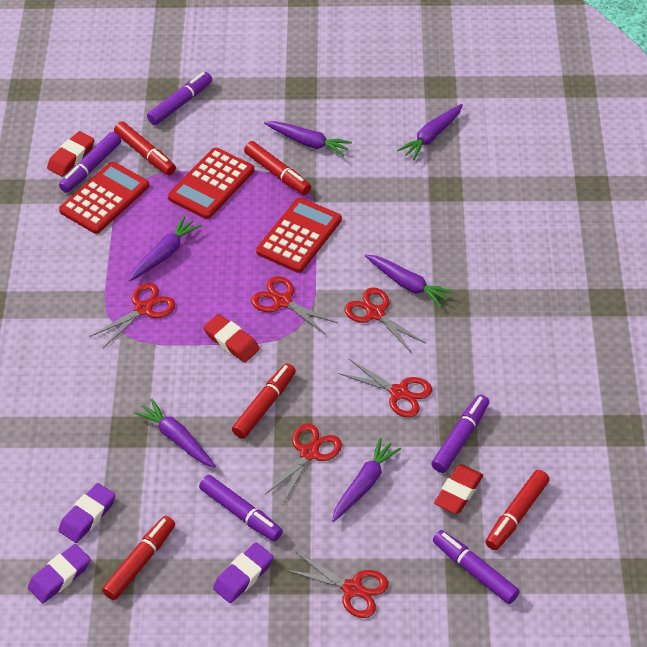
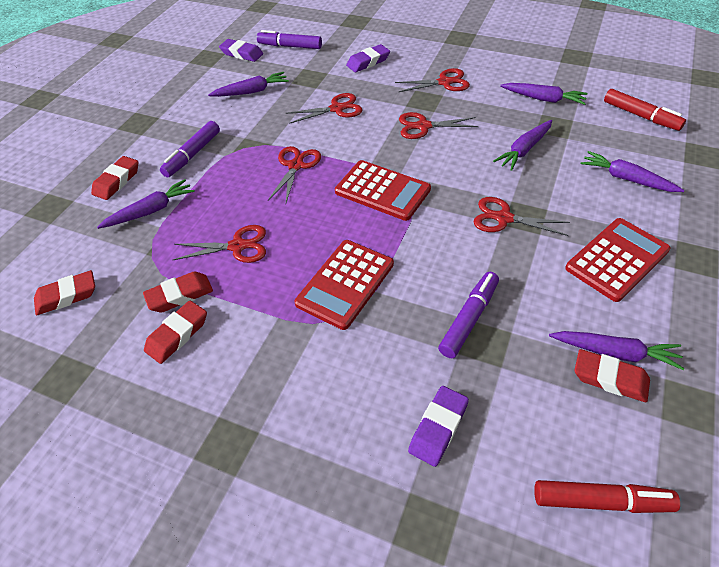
purple marker: [59,132,121,193] [147,72,212,125] [199,475,283,541] [431,395,489,473] [433,530,520,604] = 5 -> [160,121,220,177] [257,30,322,49] [438,272,499,358] = 3
red eraser: [47,131,94,177] [203,314,260,362] [434,464,483,514] = 3 -> [34,270,95,315] [91,156,138,200] [143,271,213,312] [144,300,207,364] [575,349,650,402] = 5
red marker: [102,516,175,600] [114,121,176,175] [232,363,296,439] [244,141,311,195] [485,470,550,550] = 5 -> [534,480,680,513] [604,89,686,131] = 2

